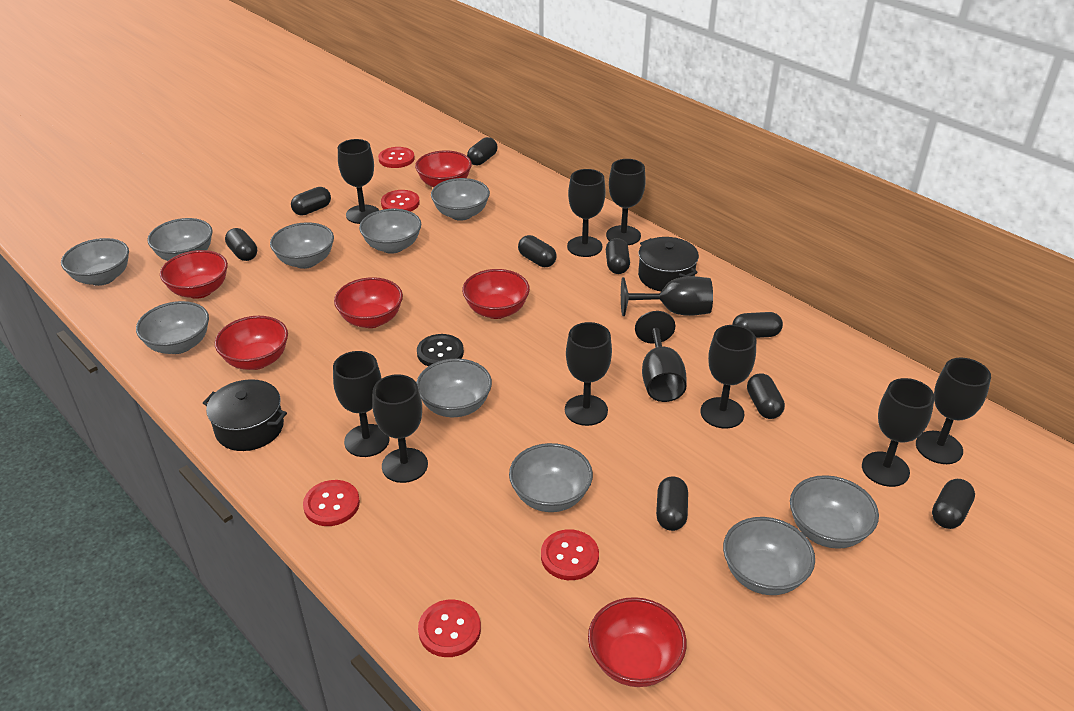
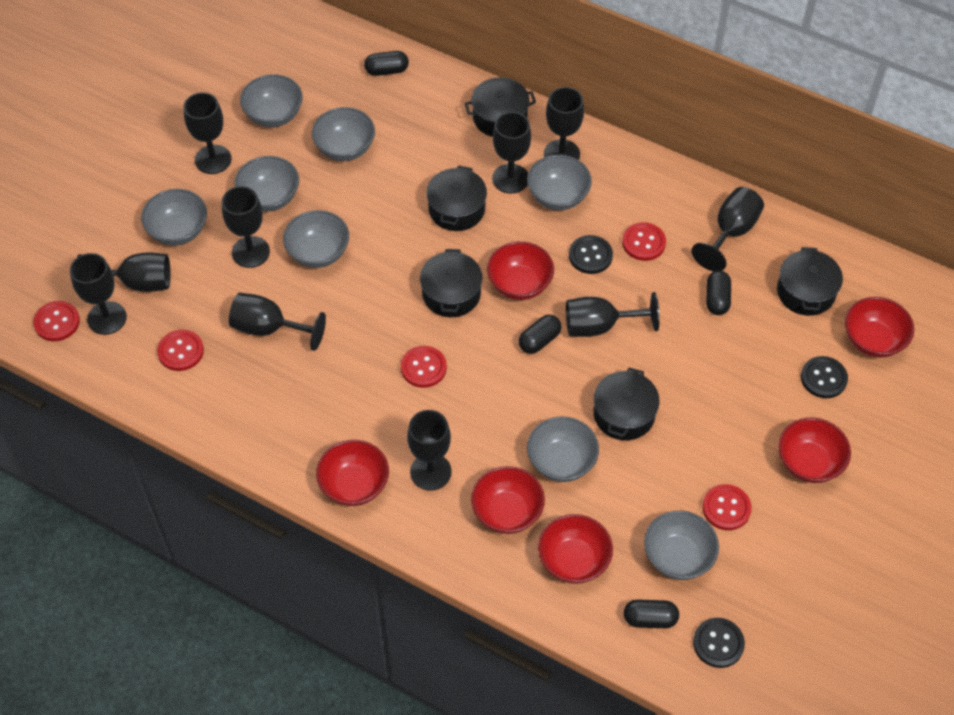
black button: [417,334,464,366] = 1 -> [569,235,613,274] [693,618,745,668] [801,356,848,398] = 3
black capsule: [225,228,257,261] [291,187,331,215] [467,137,498,165] [518,235,557,267] [606,238,630,274] [656,476,688,531] [732,312,783,338] [747,373,785,419] [932,479,975,529] = 9 -> [364,51,409,76] [519,315,561,354] [624,600,679,628] [706,270,731,315] = 4
black goblet: [333,351,390,457] [338,139,379,224] [372,374,428,483] [565,322,612,426] [567,169,606,257] [606,159,646,245] [621,276,713,316] [635,311,687,402] [700,325,756,429] [862,378,935,487] [916,358,991,464] = 11 -> [70,253,127,335] [77,252,171,292] [184,92,232,174] [222,186,270,268] [229,293,326,351] [407,410,452,491] [492,112,531,194] [544,87,584,160] [566,292,660,337] [691,187,764,271] = 10
black pot: [203,379,287,451] [638,237,699,291] = 2 -> [420,249,483,317] [426,165,487,231] [465,77,536,137] [594,367,660,440] [777,247,843,316] = 5
grey bowl: [61,238,129,286] [136,301,209,354] [147,218,213,261] [270,222,334,269] [359,209,421,254] [416,359,492,417] [431,178,490,221] [509,443,593,512] [723,517,815,595] [790,475,879,549] = 10 -> [141,189,207,246] [234,156,299,212] [240,74,303,127] [283,210,349,268] [312,107,375,161] [527,155,592,210] [527,416,599,482] [644,511,719,580] = 8

